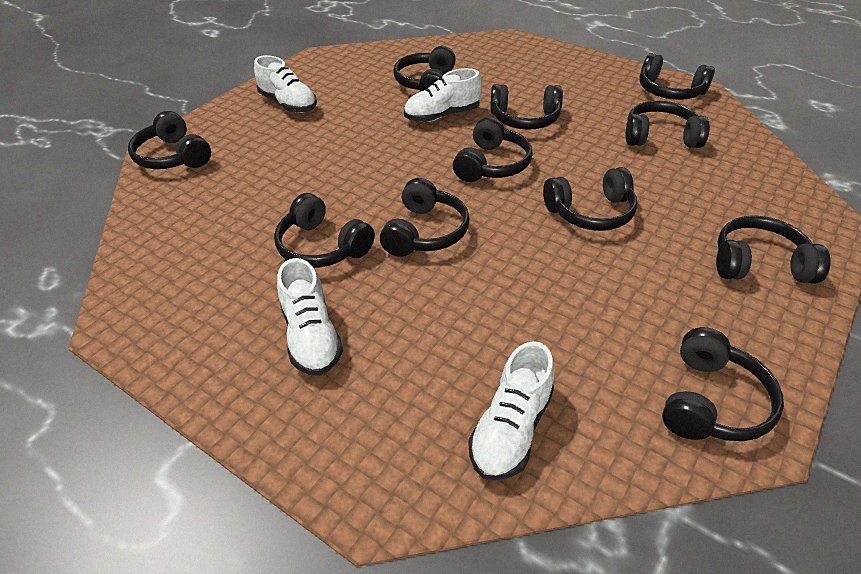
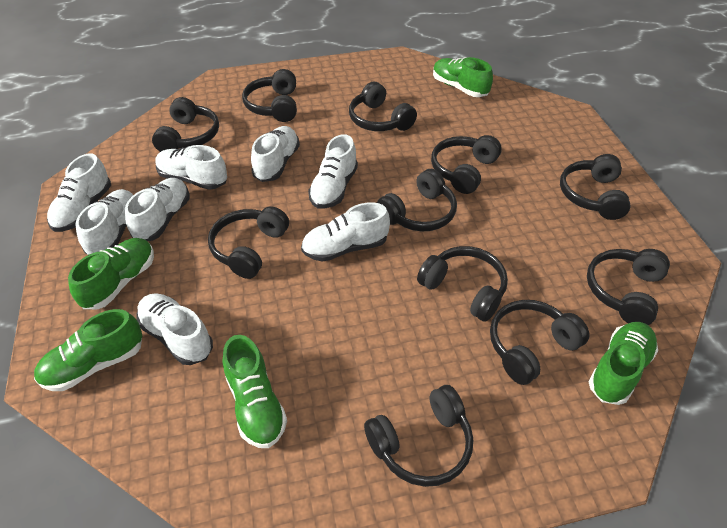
green shoe: none = 0 -> [34,309,142,391] [68,238,154,309] [222,335,287,448] [433,57,493,97] [589,322,658,405] = 5
white shoe: [254,55,317,113] [277,258,343,376] [404,68,482,122] [468,341,554,480] = 4 -> [47,153,111,232] [76,189,133,255] [125,178,189,241] [136,293,213,365] [155,145,227,190] [251,126,300,182] [301,202,390,262] [308,134,358,208] = 8

